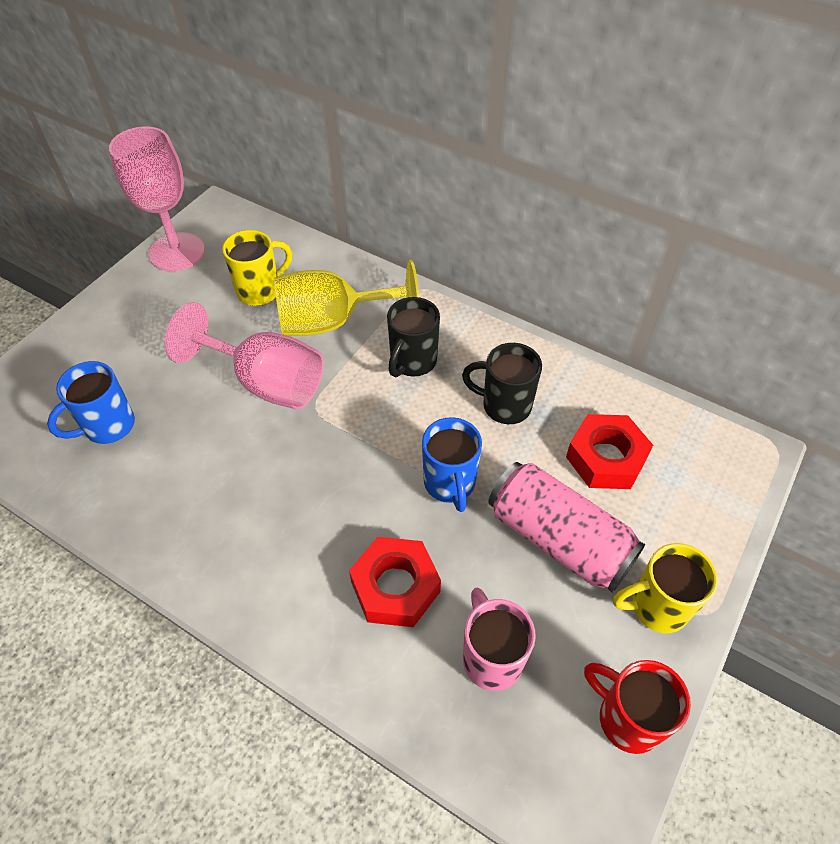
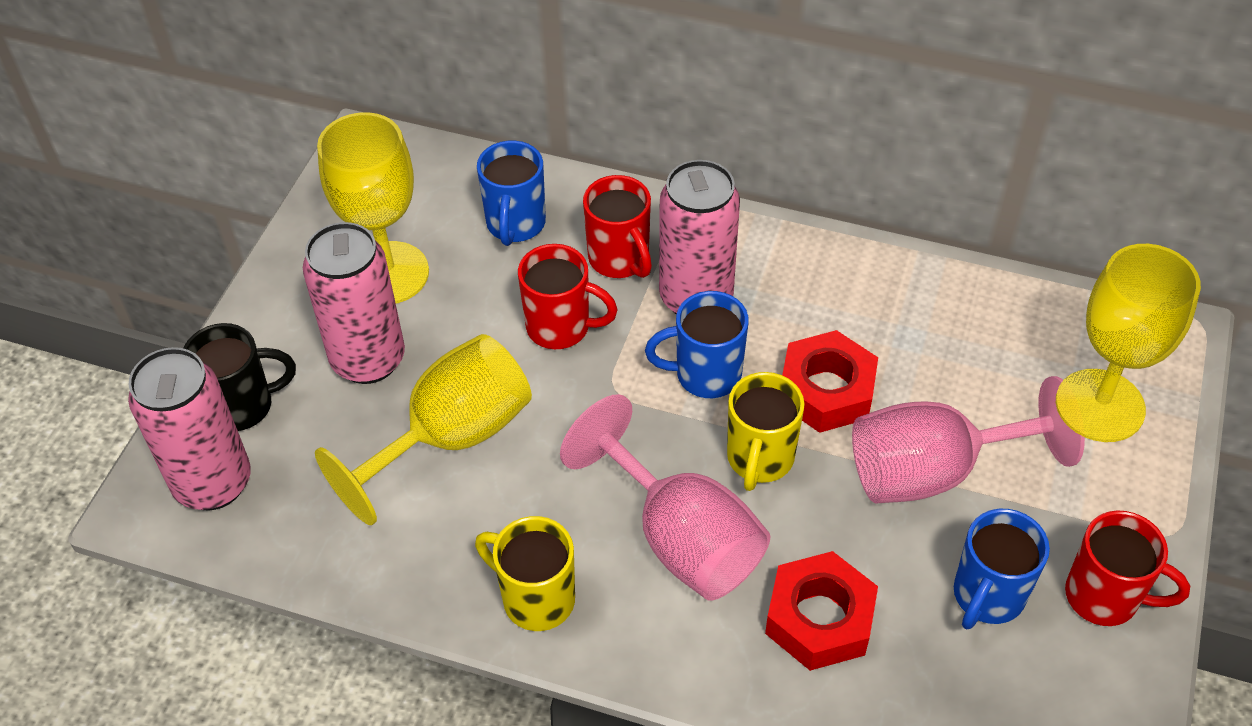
black mug: [387,297,440,377] [462,343,542,424] = 2 -> [183,323,296,431] = 1
blue mug: [47,361,135,444] [422,417,482,512] = 2 -> [477,140,546,246] [645,291,749,398] [954,509,1050,629] = 3
pink can: [488,462,645,593] = 1 -> [128,347,251,511] [303,222,405,384] [659,160,740,314] = 3
pink mug: [463,588,536,691] = 1 -> none = 0
red mug: [584,660,691,754] = 1 -> [518,244,618,349] [583,175,652,278] [1065,511,1190,626] = 3
yellow goblet: [274,260,420,336] = 1 -> [315,334,532,525] [317,112,429,304] [1064,244,1201,442] = 3

